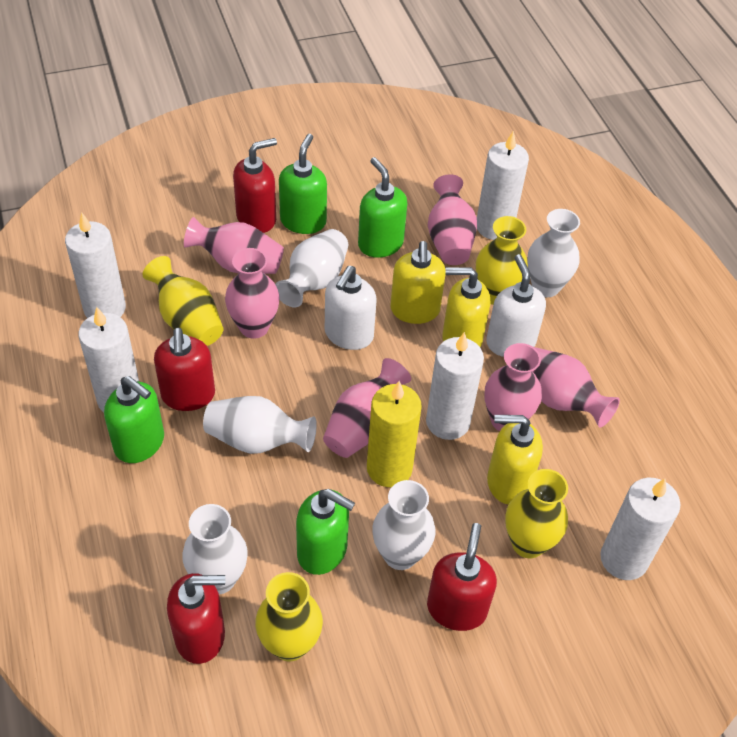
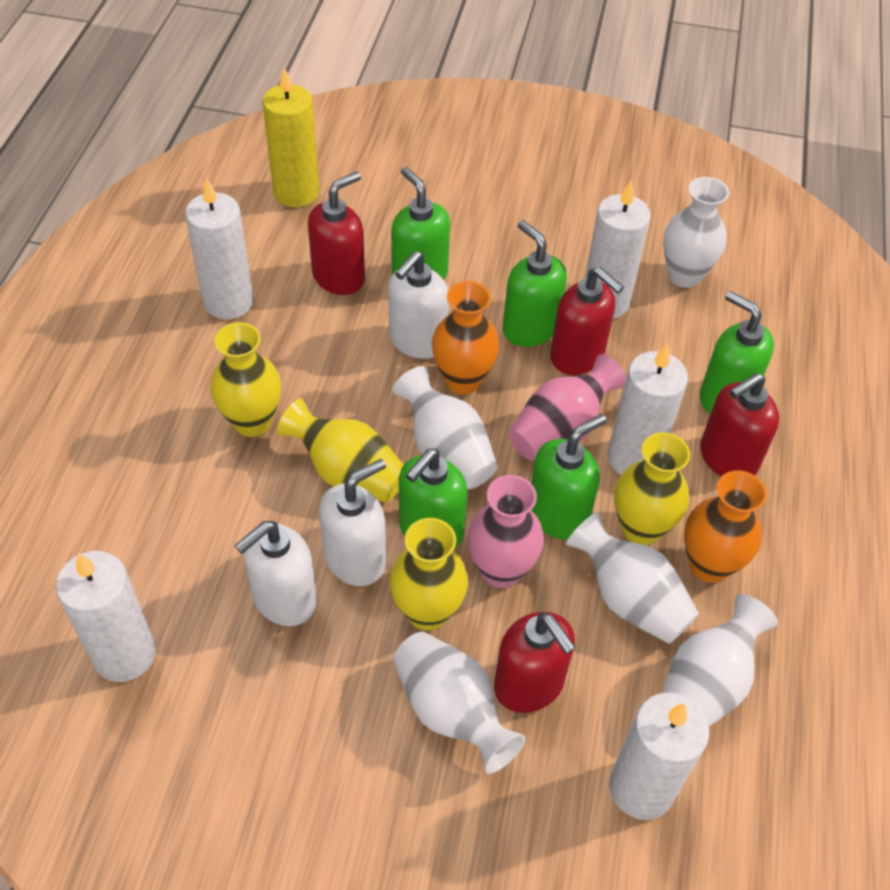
green soap dispenser: [104,376,164,463] [279,134,327,234] [296,489,355,575] [358,157,407,258] = 4 -> [391,167,450,280] [399,449,467,549] [503,220,567,347] [531,414,607,540] [700,291,774,413] = 5
orange vase: none = 0 -> [432,281,499,394] [684,470,767,583] = 2
pink vase: [184,217,284,274] [225,248,280,339] [323,358,411,458] [428,174,477,265] [485,343,542,431] [532,347,620,428] = 6 -> [468,475,544,588] [509,354,626,461] = 2
white soap dispenser: [325,266,377,350] [486,254,546,357] = 2 -> [234,521,317,626] [319,459,386,586] [388,251,449,359] = 3
yellow soap dispenser: [390,241,446,324] [442,267,490,348] [487,415,543,505] = 3 -> none = 0

